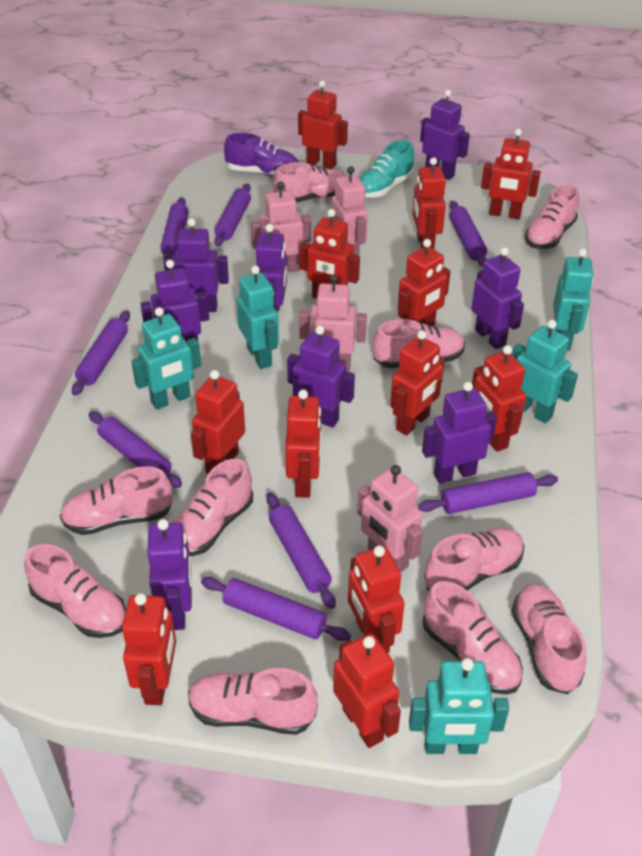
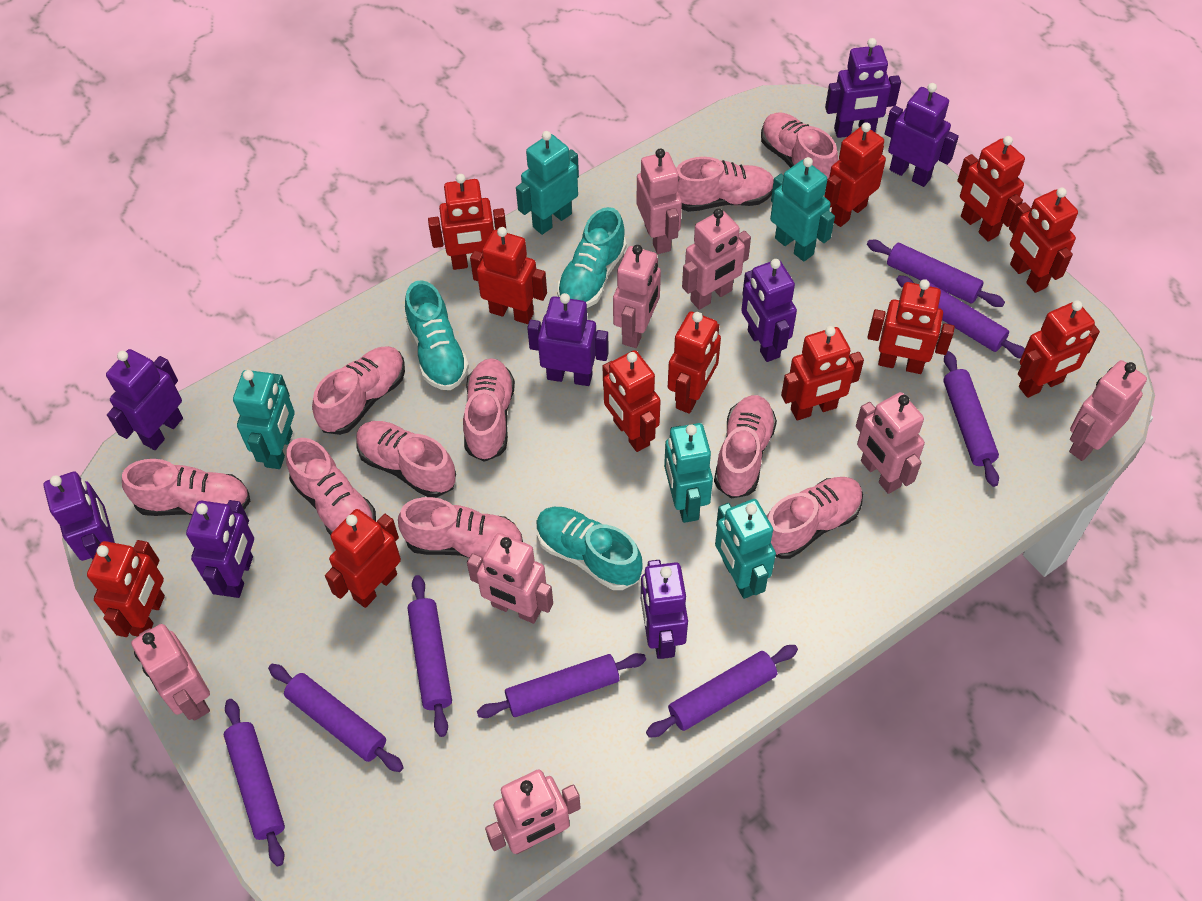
pink robot: [251,181,311,272] [299,274,367,371] [331,166,368,255] [357,465,423,572] = 4 -> [131,624,210,721] [467,533,553,624] [485,769,581,854] [613,245,661,348] [637,149,682,254] [682,208,751,310] [856,392,925,494] [1069,360,1147,461] = 8
purple shoe: [224,133,298,177] = 1 -> none = 0
turquoise shoe: [359,140,414,197] = 1 -> [405,280,469,390] [536,507,643,590] [557,207,627,308] = 3

